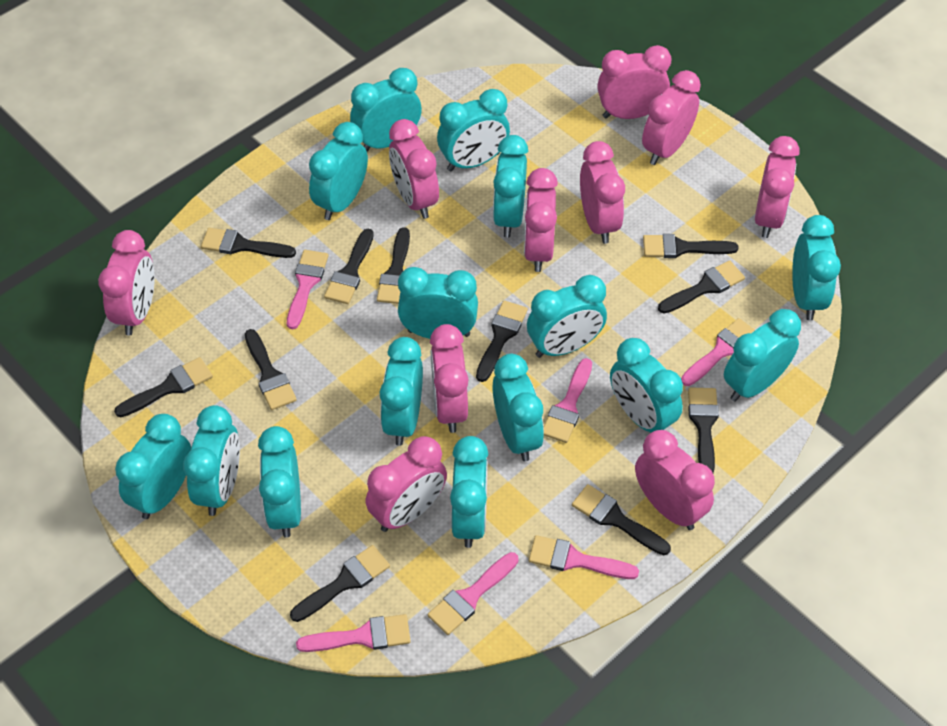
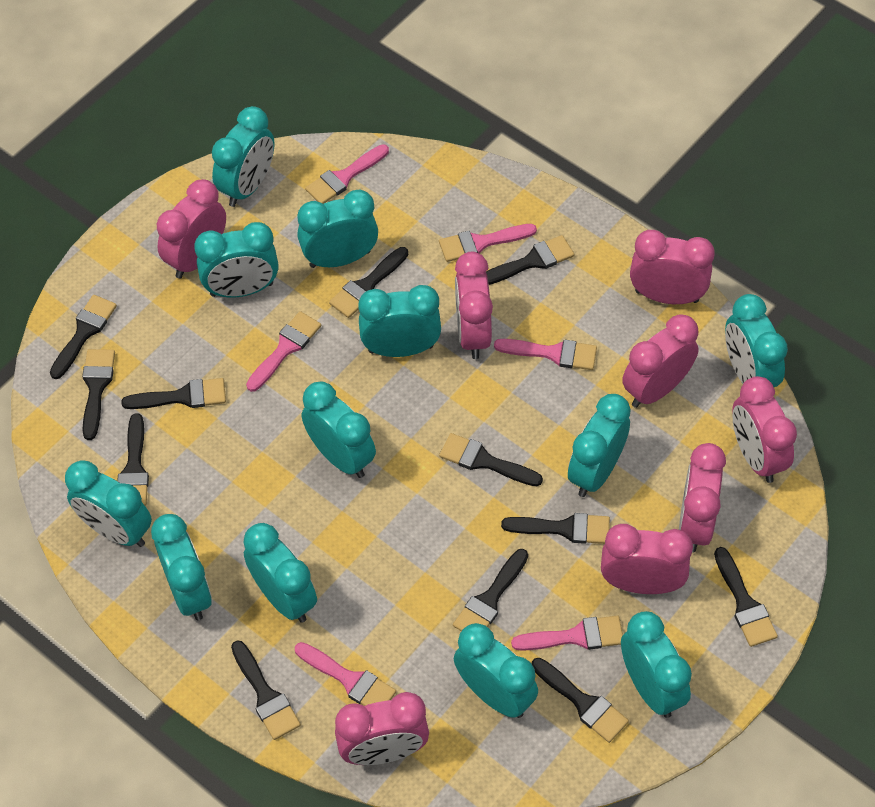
black brush: [114,357,213,417] [201,228,296,258] [245,329,297,410] [290,545,390,622] [324,229,374,304] [377,227,410,304] [476,300,528,382] [572,484,671,555] [643,234,739,258] [658,260,745,314] [688,387,719,473] = 11 -> [50,295,117,379] [82,349,115,440] [117,413,149,506] [121,378,226,409] [231,640,301,740] [329,247,408,318] [439,433,543,486] [453,549,528,631] [486,235,574,285] [501,513,610,544] [532,658,629,743] [714,547,778,647] = 12
pink clock: [98,230,155,336] [366,436,447,532] [389,119,439,219] [430,324,469,433] [524,168,558,272] [580,141,625,244] [597,45,671,119] [635,430,715,530] [642,70,701,165] [755,136,800,238] = 10 -> [157,179,226,278] [335,692,429,765] [455,252,493,359] [601,524,693,594] [622,314,699,408] [630,230,715,304] [679,443,726,553] [732,376,797,483] = 8
turquoise clock: [115,414,191,519] [183,405,240,516] [258,426,301,538] [309,122,368,220] [350,68,422,152] [380,337,423,446] [398,267,478,339] [437,89,510,171] [450,436,488,548] [493,135,528,238] [493,354,544,461] [527,275,607,358] [610,338,683,433] [724,309,801,402] [792,215,841,320] = 15 -> [65,460,152,547] [151,514,212,620] [194,222,279,298] [212,106,274,207] [244,523,317,623] [297,190,378,268] [301,381,376,478] [358,285,441,357] [454,623,538,718] [568,394,631,497] [621,611,692,718] [725,294,788,387] = 12

